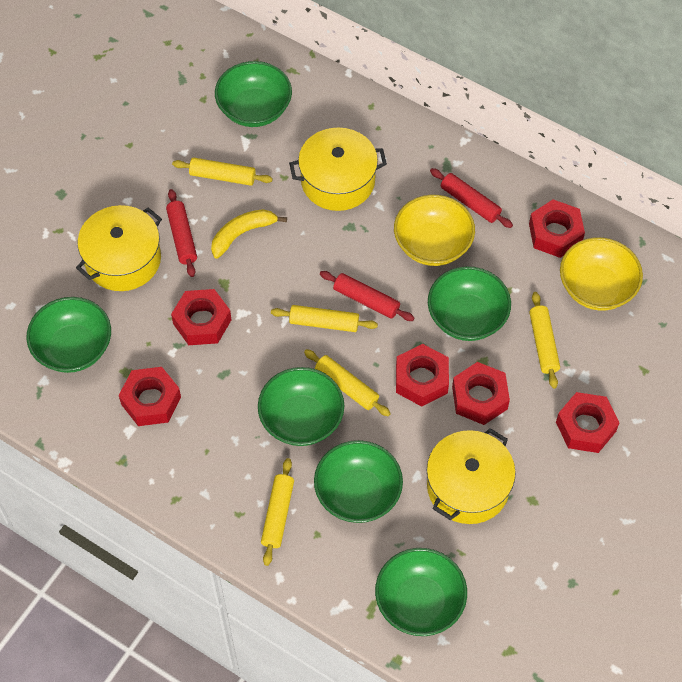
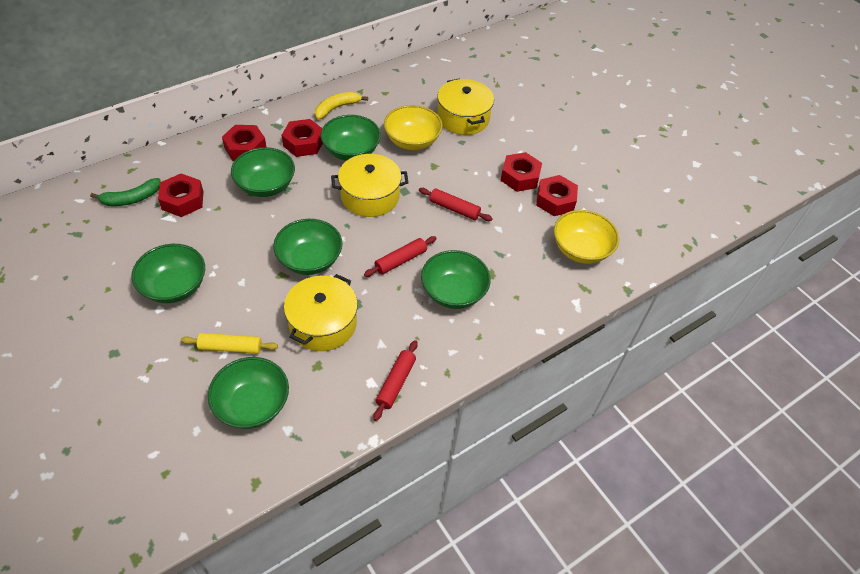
green banana: none = 0 -> [90,178,160,206] = 1
red nut: [119,367,181,426] [171,289,231,345] [396,344,449,407] [452,362,510,425] [529,199,585,258] [556,392,620,453] = 6 -> [158,174,204,217] [222,125,266,161] [282,119,323,157] [500,152,542,192] [536,175,578,216] = 5
yellow rolling pin: [172,158,273,186] [261,458,294,566] [271,305,378,332] [304,349,391,416] [529,292,560,389] = 5 -> [181,333,278,354] = 1

